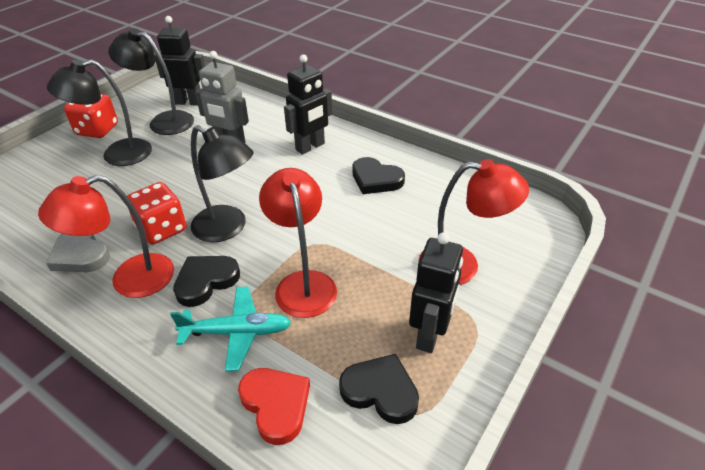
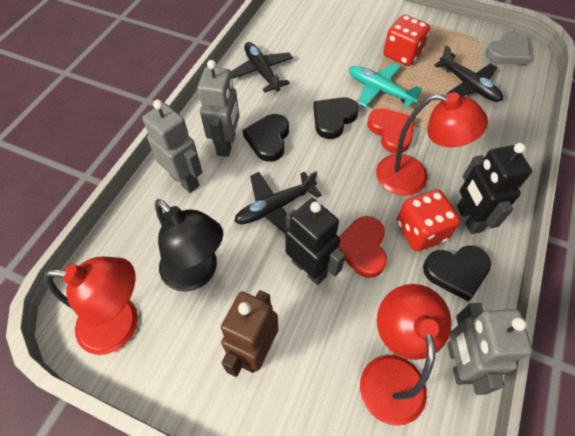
black lamp: [47,60,152,166] [108,28,194,135] [191,125,254,242] = 3 -> [155,199,223,292] = 1
black plane: none = 0 -> [231,42,293,93] [234,171,322,233] [434,45,503,102] = 3
black robot: [155,16,205,106] [284,54,332,155] [409,232,463,353] = 3 -> [285,198,346,285] [457,143,532,234] = 2
brown robot: none = 0 -> [221,290,278,377] = 1
grey robot: [195,51,249,143] = 1 -> [142,100,202,193] [198,60,239,157] [447,303,533,395] = 3
red heart: [238,368,310,445] = 1 -> [339,216,387,278] [367,108,415,153] = 2

